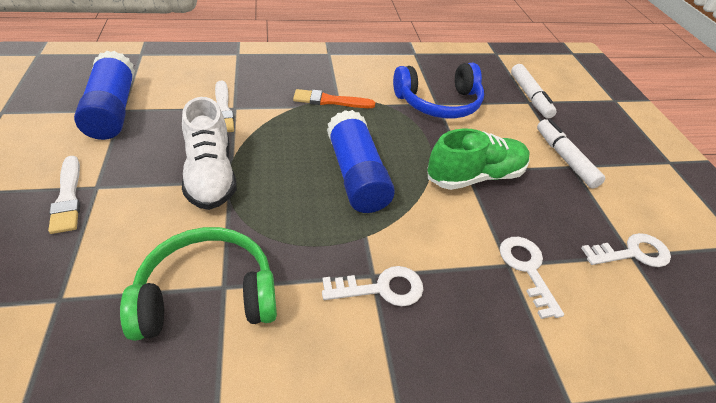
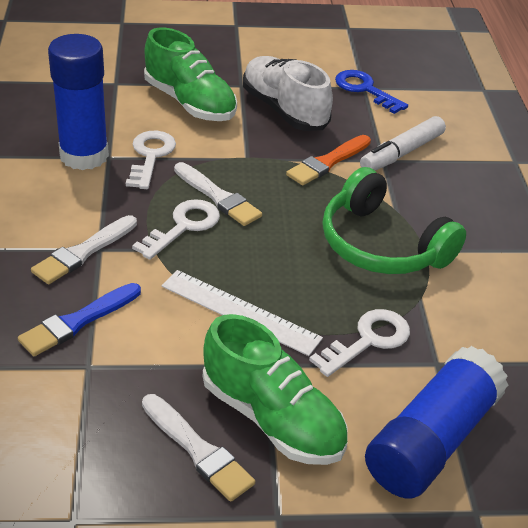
blue brush: none = 0 -> [18,283,141,356] = 1
blue headphones: [393,63,484,118] = 1 -> none = 0
blue key: none = 0 -> [335,70,408,114] = 1
green shoe: [428,129,530,190] = 1 -> [144,28,237,121] [203,314,348,465] = 2
white brush: [48,156,80,234] [215,81,234,132] = 2 -> [31,215,137,284] [142,394,255,502] [174,162,262,226] = 3
white marker: [511,64,557,119] [537,119,605,188] = 2 -> [360,116,446,171] = 1
white ruler: none = 0 -> [162,270,323,356] = 1

